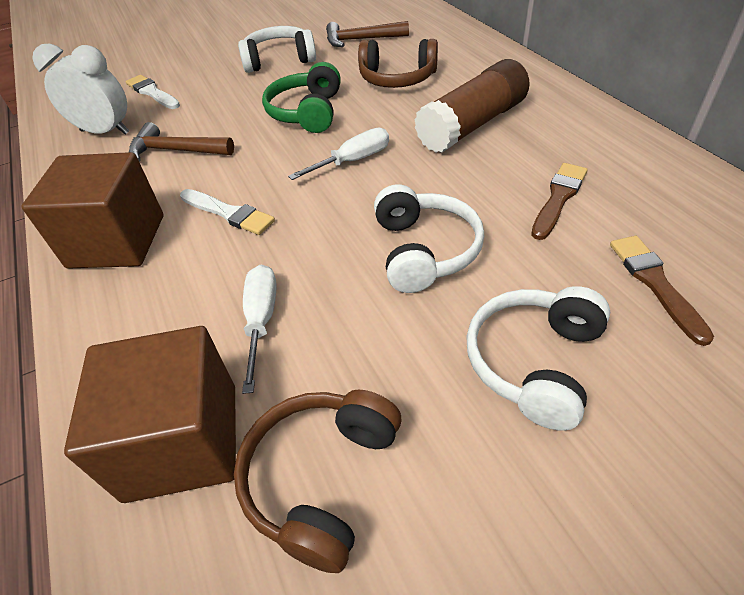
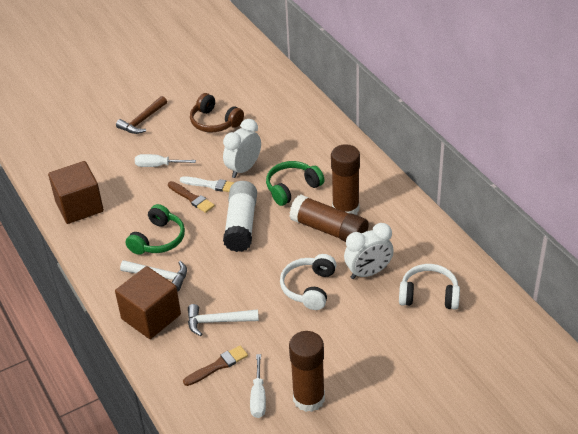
brown glue stick: [414,59,530,153] = 1 -> [289,194,369,242] [289,331,325,412] [331,144,360,215] = 3
brown hammer: [129,122,234,162] [326,21,409,47] = 2 -> [116,96,167,134] = 1
brown headphones: [234,390,401,573] [358,39,438,88] = 2 -> [190,93,244,132] = 1
green headphones: [262,62,341,133] = 1 -> [126,204,185,255] [266,161,324,206] = 2
white brush: [126,75,180,109] [180,189,275,235] = 2 -> [180,176,235,192] = 1
white clock: [32,44,130,135] = 1 -> [223,119,261,178] [344,223,394,279] = 2
white glue stick: none = 0 -> [223,181,257,252] = 1
white hammer: none = 0 -> [120,260,187,292] [188,304,259,336] = 2
white headphones: [238,26,316,73] [374,184,484,293] [466,286,610,431] = 3 -> [280,254,337,310] [399,264,460,310] = 2

